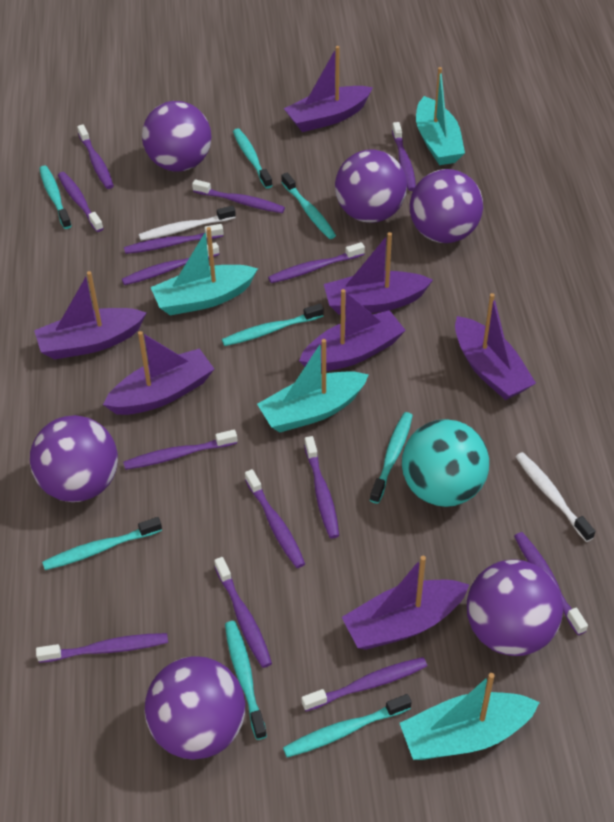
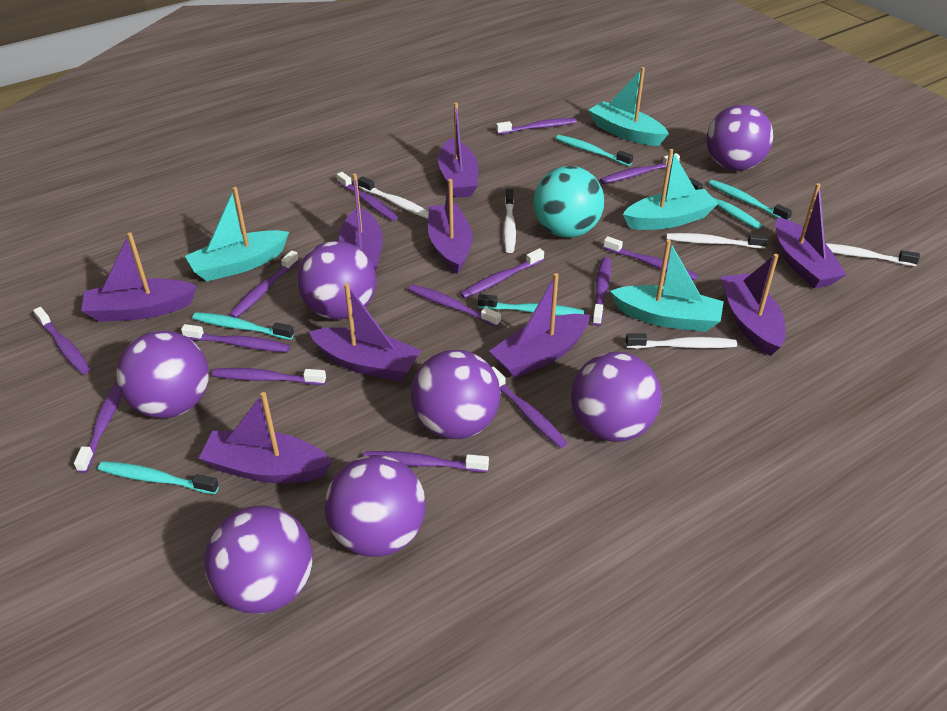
purple ball: [30,415,118,502] [142,101,211,172] [144,656,245,760] [335,149,407,223] [410,169,483,243] [467,559,563,656] = 6 -> [116,330,209,418] [204,505,313,614] [297,241,376,319] [325,455,426,557] [411,350,501,439] [571,352,662,442] [707,105,773,171] = 7
purple boat: [34,271,146,360] [103,331,214,415] [283,46,373,132] [299,289,406,372] [324,232,433,315] [342,556,469,650] [455,293,536,400] = 7 -> [81,232,197,322] [198,392,332,483] [309,283,421,381] [339,174,383,271] [428,179,473,274] [438,103,478,198] [489,273,590,378] [721,254,786,356] [775,183,847,289] = 9
turquoise toothbrush: [39,166,72,229] [42,517,162,570] [222,304,324,346] [225,621,267,740] [233,128,273,189] [281,173,336,239] [283,694,412,757] [370,412,413,504] = 8 -> [98,461,219,494] [192,312,294,340] [478,294,584,316] [555,135,633,166] [689,178,762,229] [708,180,792,220] = 6
white toothbrush: [139,206,236,241] [516,452,595,542] = 2 -> [358,176,429,219] [503,189,516,253] [626,333,737,349] [666,233,768,249] [825,243,920,266] = 5

